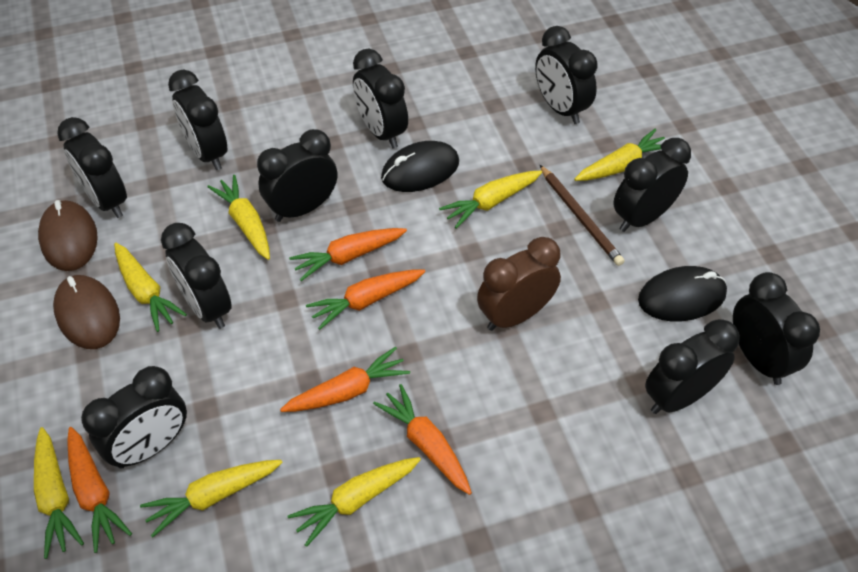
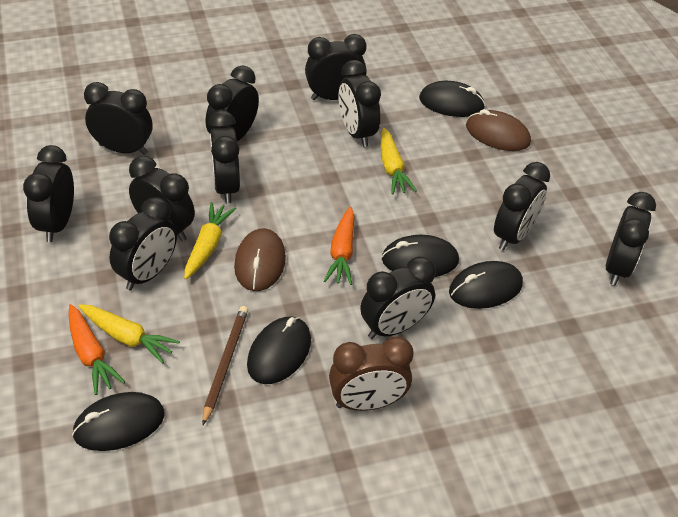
black clock: [57,117,127,218] [81,366,187,469] [161,223,232,329] [168,70,228,170] [257,129,337,222] [353,49,408,148] [535,26,598,124] [613,138,691,232] [645,319,740,414] [733,272,820,385] = 10 -> [23,145,74,242] [84,82,152,155] [109,197,177,290] [129,156,195,241] [206,65,259,141] [208,110,240,204] [305,34,367,100] [339,60,381,147] [360,256,436,339] [494,162,550,251] [606,192,656,285] = 11
black mouse: [381,141,459,192] [638,266,727,321] = 2 -> [72,392,165,451] [247,317,311,384] [382,235,459,277] [419,81,485,117] [449,261,523,309] = 5
orange carrot: [67,427,132,553] [280,347,410,412] [289,228,407,281] [306,270,425,330] [373,384,472,495] = 5 -> [69,304,125,395] [324,207,354,285] = 2
yellow carrot: [34,427,84,559] [114,243,187,332] [140,460,283,537] [207,175,270,260] [288,457,421,547] [439,171,542,229] [574,129,665,181] = 7 -> [78,304,180,364] [184,202,236,279] [381,128,417,194] = 3

